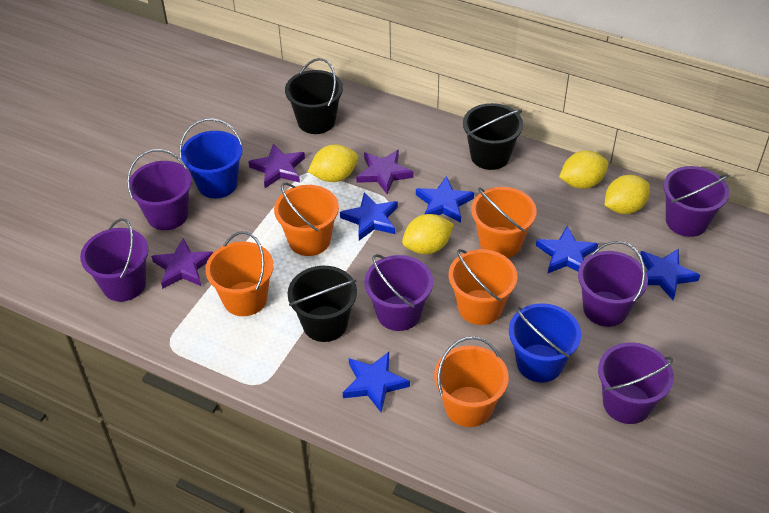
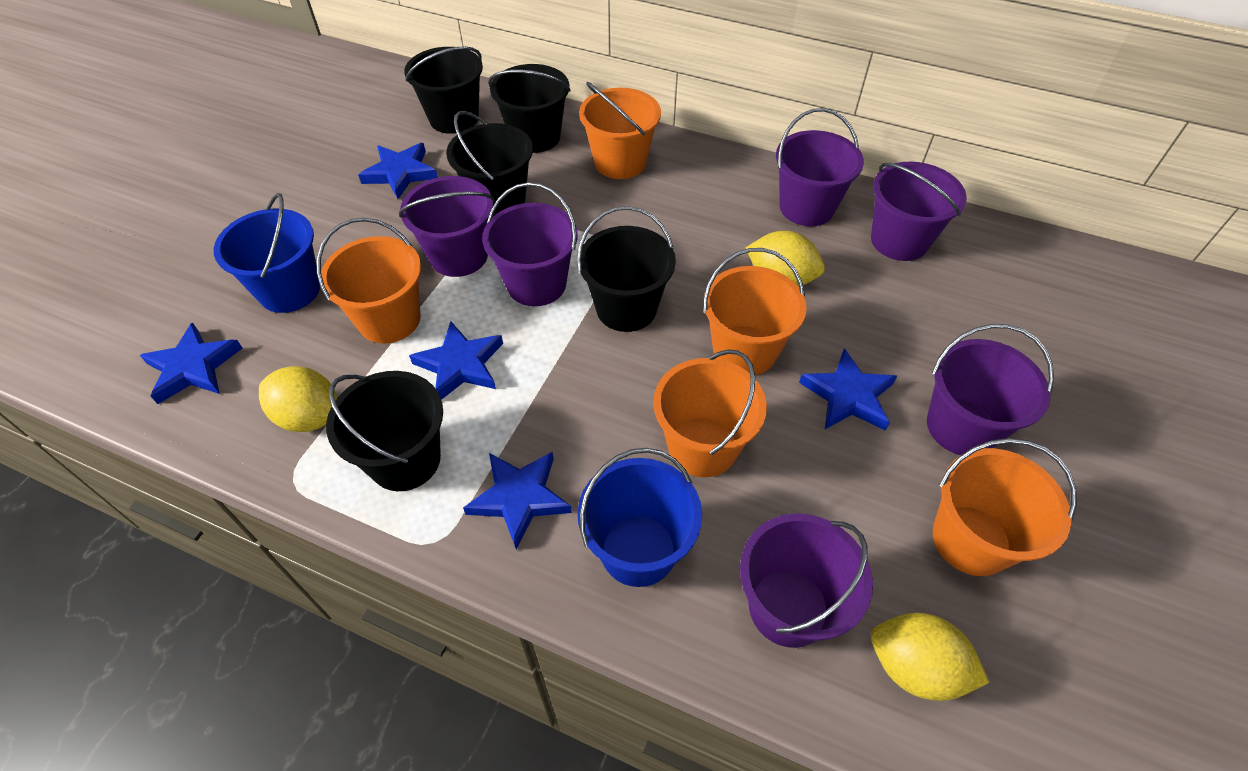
black bucket: [285,58,343,134] [287,266,357,342] [463,103,523,170] = 3 -> [326,371,443,491] [404,46,483,134] [446,111,533,216] [488,64,571,153] [577,206,676,332] = 5
purple star: [151,238,213,289] [248,143,305,188] [356,150,414,195] = 3 -> none = 0
yellow lemon: [308,144,358,182] [402,214,454,254] [559,151,608,189] [605,175,650,214] = 4 -> [259,366,337,432] [745,231,825,287] [871,613,990,701] = 3

